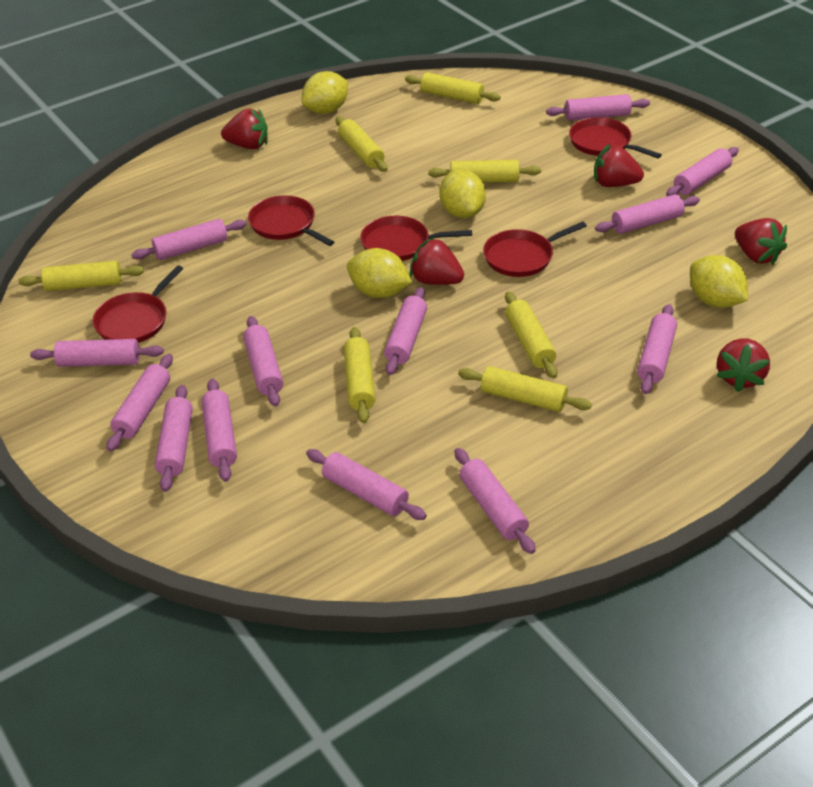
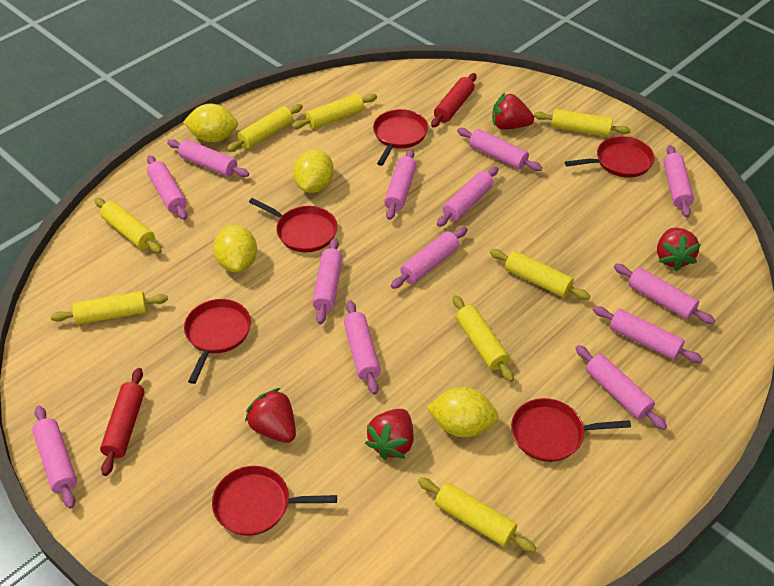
red pan: [92,265,184,343] [248,195,334,246] [360,216,472,261] [483,222,587,277] [569,117,662,158] = 5 -> [184,299,251,384] [212,466,337,536] [249,198,337,252] [373,109,428,166] [511,398,631,462] [565,136,655,178] = 6
red rolling pin: none = 0 -> [100,368,145,476] [431,73,477,128] = 2
red strawberry: [221,108,268,149] [410,237,464,285] [594,144,644,187] [716,338,770,392] [735,218,787,265] = 5 -> [245,388,296,443] [365,409,414,460] [492,93,534,130] [657,228,701,271] = 4
yellow rolling pin: [19,261,144,291] [336,117,388,172] [344,327,375,423] [405,72,501,104] [429,160,541,183] [458,366,592,412] [505,291,557,378] = 7 -> [51,291,168,325] [94,198,162,253] [227,104,303,152] [292,94,377,129] [418,478,536,553] [453,295,514,382] [490,249,590,300] [534,109,631,137] = 8

